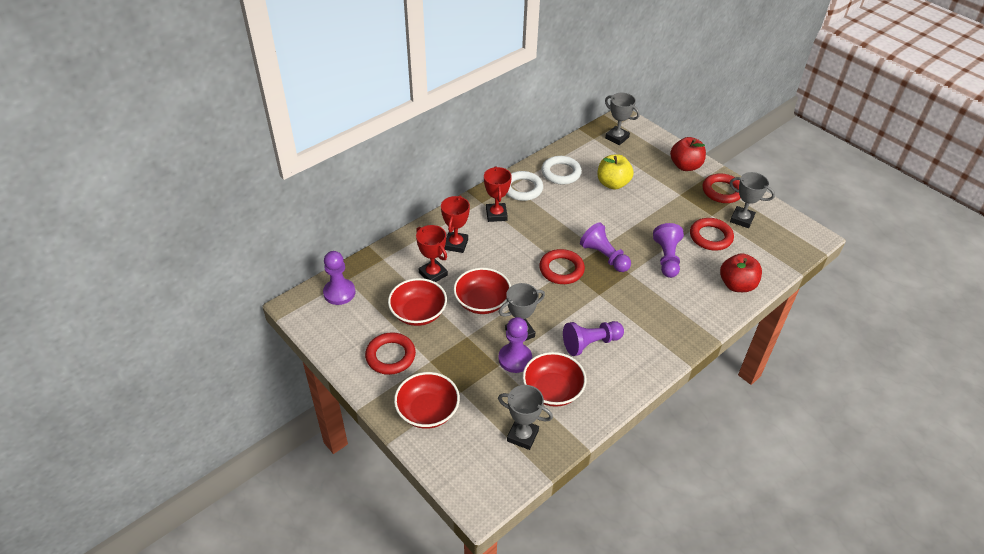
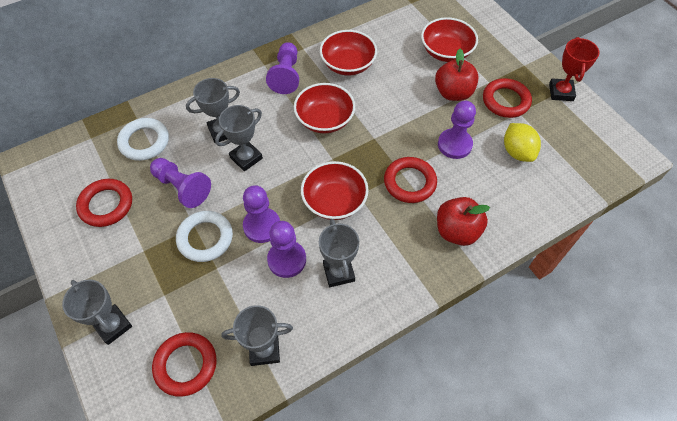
grey trophy: [498,385,553,450] [499,283,545,341] [605,93,640,145] [730,172,775,228] = 4 -> [62,280,132,345] [186,78,240,143] [215,105,263,171] [221,305,293,366] [319,219,359,287] = 5
red trophy: [416,225,448,282] [441,196,470,253] [484,166,512,222] = 3 -> [549,37,600,101] = 1
yellow apple: [598,154,634,189] = 1 -> none = 0
yellow lemon: none = 0 -> [504,123,541,162] = 1

